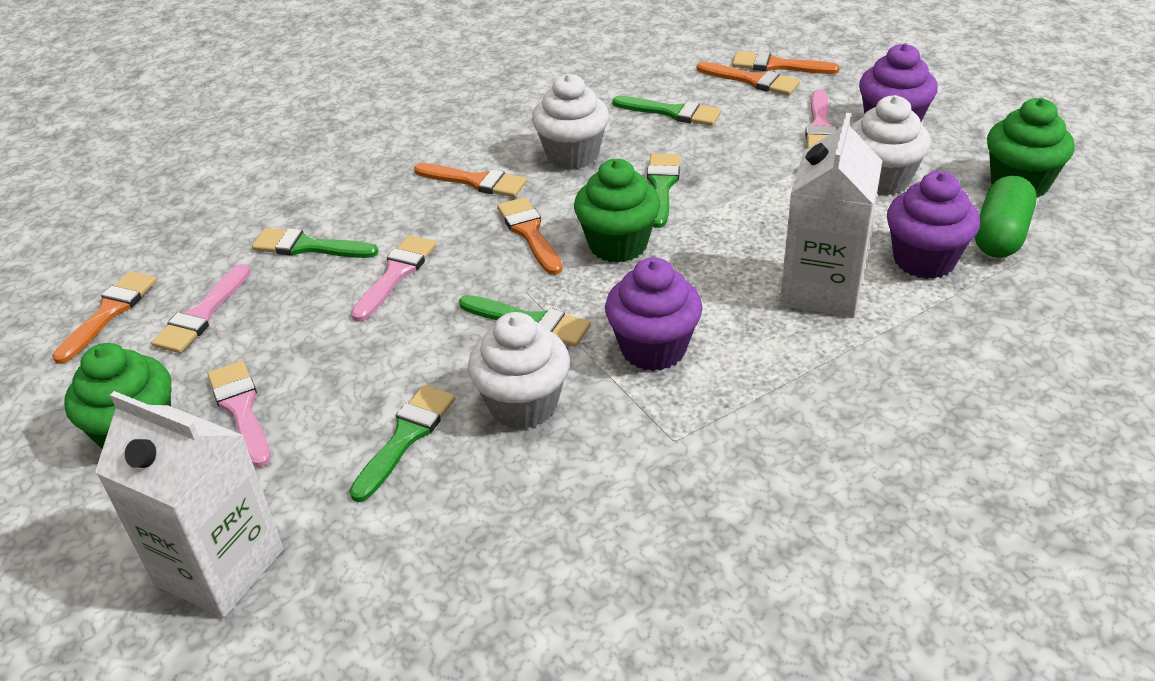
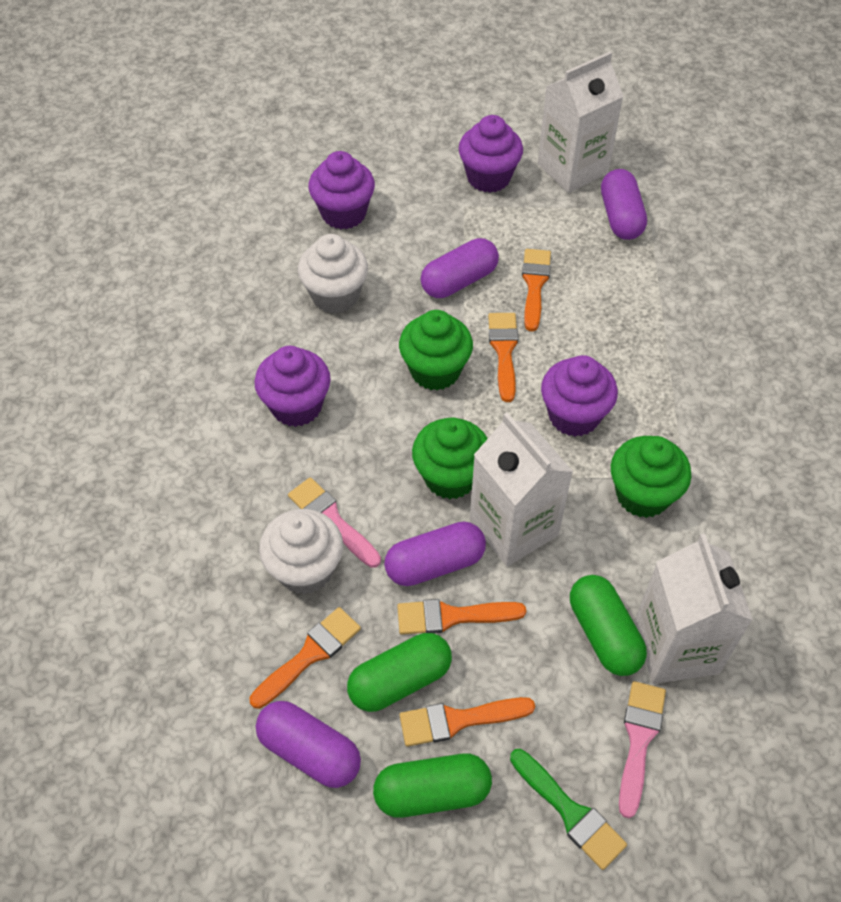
green brush: [252,228,378,258] [350,385,455,502] [459,295,591,347] [612,96,721,126] [647,153,680,228] = 5 -> [510,749,627,870] = 1
green capsule: [974,175,1036,258] = 1 -> [347,633,452,712] [373,753,492,818] [570,575,647,676] = 3
pink brush: [151,264,250,353] [207,361,271,467] [351,235,437,322] [805,89,837,148] = 4 -> [288,477,381,568] [619,681,666,818] = 2
purple capsule: none = 0 -> [256,701,361,788] [384,521,486,586] [421,238,499,298] [601,169,647,240] = 4
purple cupcake: [605,257,703,371] [859,43,938,121] [887,171,980,279] = 3 -> [254,346,331,427] [308,151,375,229] [459,115,523,193] [541,355,618,437] = 4
white carton: [95,391,283,618] [780,113,882,318] = 2 -> [470,412,573,566] [538,52,624,193] [635,534,753,684] = 3
white cupcake: [468,312,570,430] [532,74,609,170] [851,95,931,196] = 3 -> [259,509,343,594] [298,234,368,314] = 2

